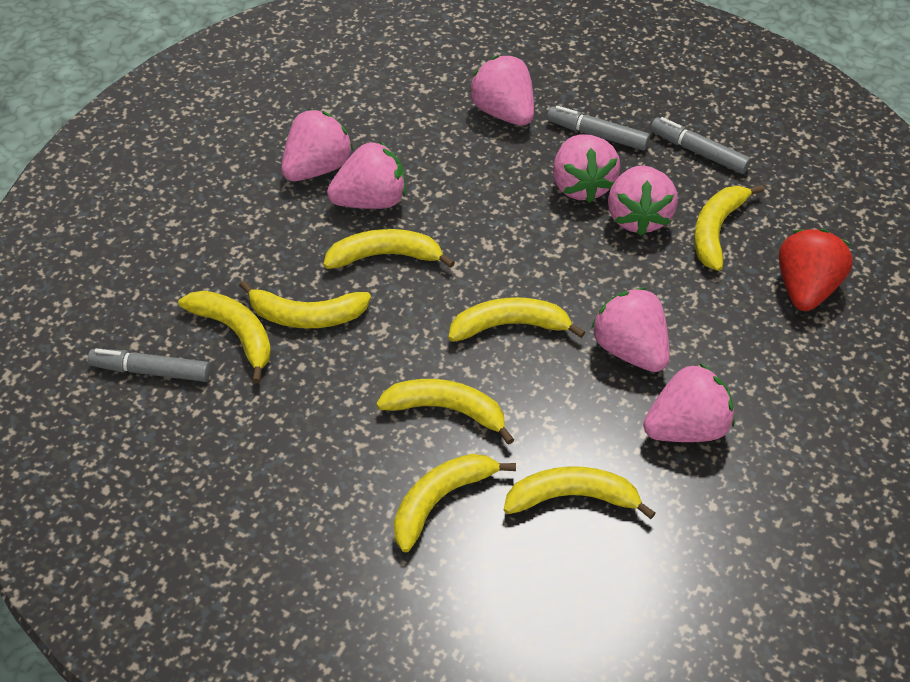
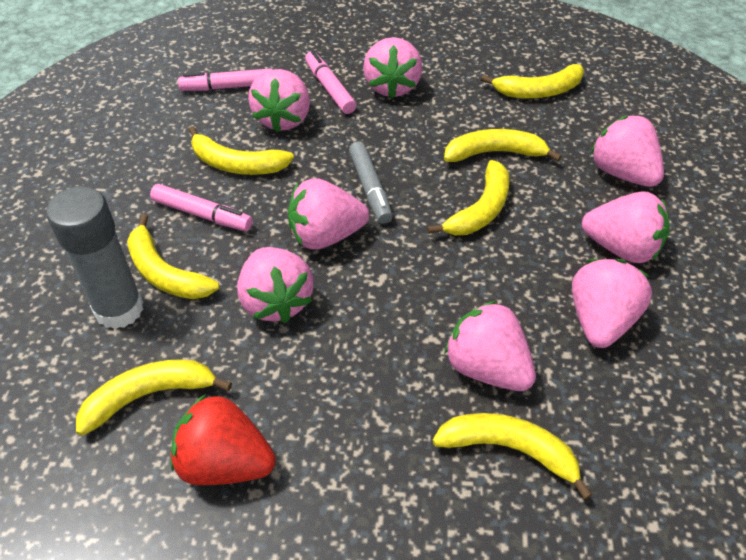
grey glue stick: none = 0 -> [46,186,144,329] = 1
grey marker: [88,349,211,382] [547,105,650,150] [650,117,751,174] = 3 -> [349,141,393,224] = 1
pink marker: none = 0 -> [150,184,253,231] [178,68,272,91] [305,51,356,114] = 3
pink strawberry: [281,109,354,181] [327,141,406,209] [469,56,534,126] [553,134,620,203] [591,288,670,372] [608,165,678,236] [643,363,735,442] = 7 -> [237,247,313,323] [248,69,310,132] [288,178,369,249] [363,37,422,98] [444,301,536,391] [572,259,652,348] [582,192,670,263] [590,116,664,187] = 8
yellow banana: [178,290,271,383] [239,280,371,329] [323,229,455,269] [376,379,514,445] [394,454,516,552] [448,297,585,342] [504,466,656,519] [694,185,764,271] = 8 -> [76,359,232,436] [127,214,219,299] [188,126,294,175] [427,160,510,235] [433,413,593,500] [444,129,562,162] [481,64,584,98] = 7

